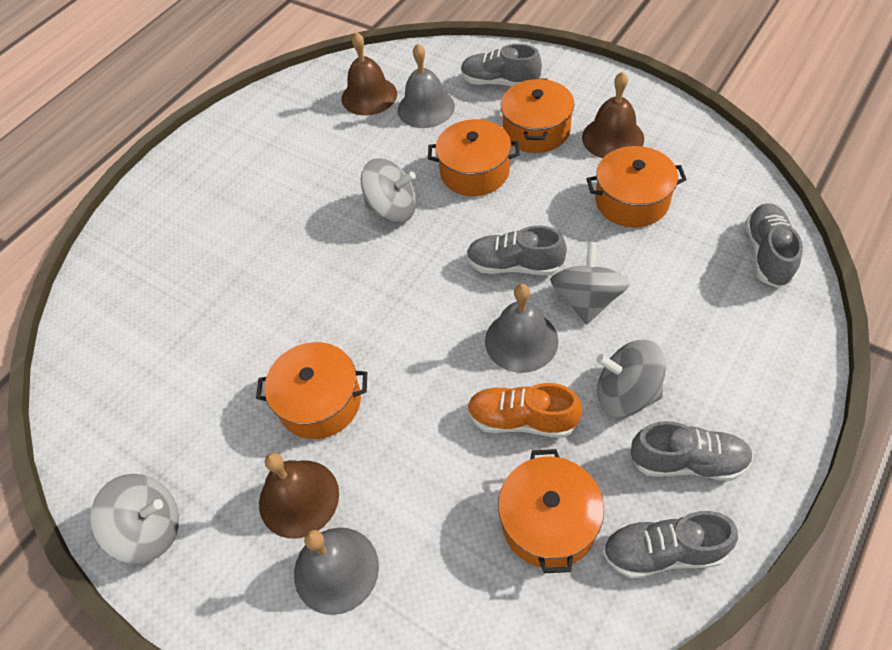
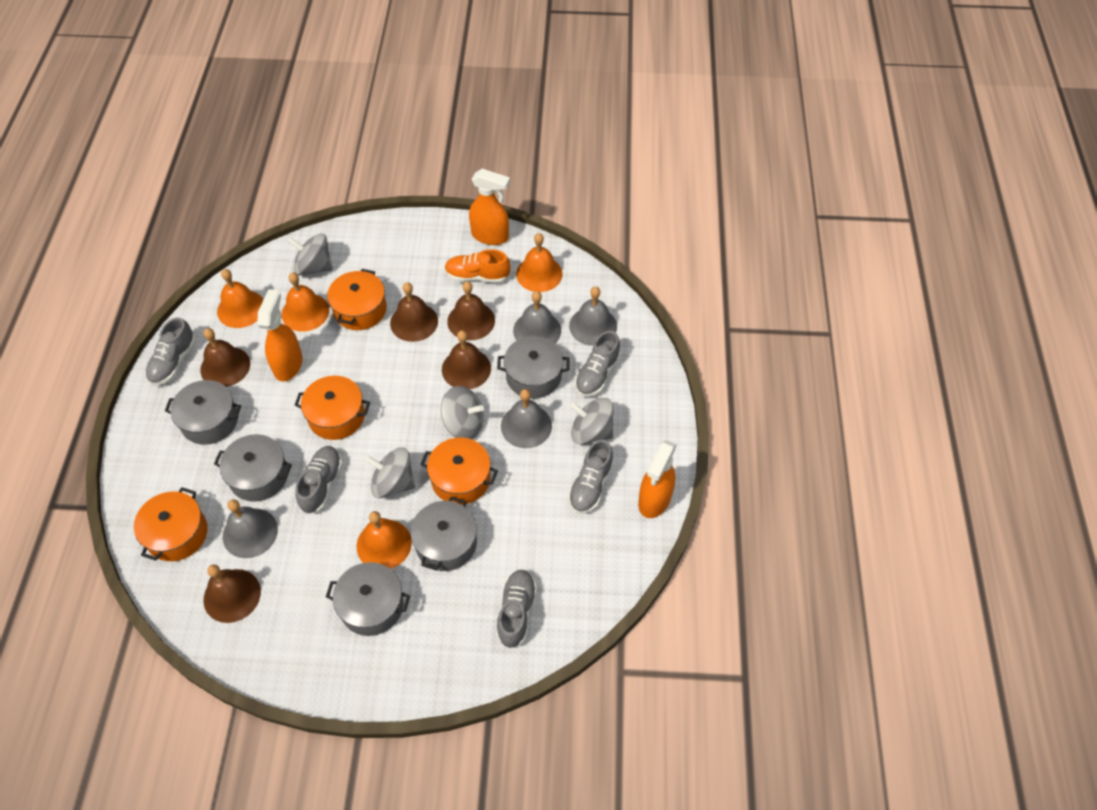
brown bell: [259,453,339,539] [341,32,397,116] [582,72,644,158] = 3 -> [200,328,250,387] [203,564,261,623] [390,282,438,342] [442,330,491,389] [447,281,495,340] = 5
grey bell: [294,528,379,615] [398,44,455,128] [485,284,559,373] = 3 -> [223,499,278,558] [501,389,552,448] [513,291,561,343] [569,286,617,346] = 4
grey pot: none = 0 -> [165,380,241,445] [214,434,292,502] [326,562,410,636] [410,497,477,571] [497,336,570,399] = 5
orange bell: none = 0 -> [217,269,263,328] [281,272,329,332] [357,511,412,569] [516,233,562,292] = 4
orange pot: [256,342,367,439] [428,119,520,196] [498,449,604,573] [501,79,574,153] [586,146,687,227] = 5 -> [134,487,207,561] [295,376,370,440] [327,269,387,330] [420,438,498,505] = 4
orange spray bottle: none = 0 -> [257,289,303,381] [469,169,510,245] [638,440,677,518] = 3

